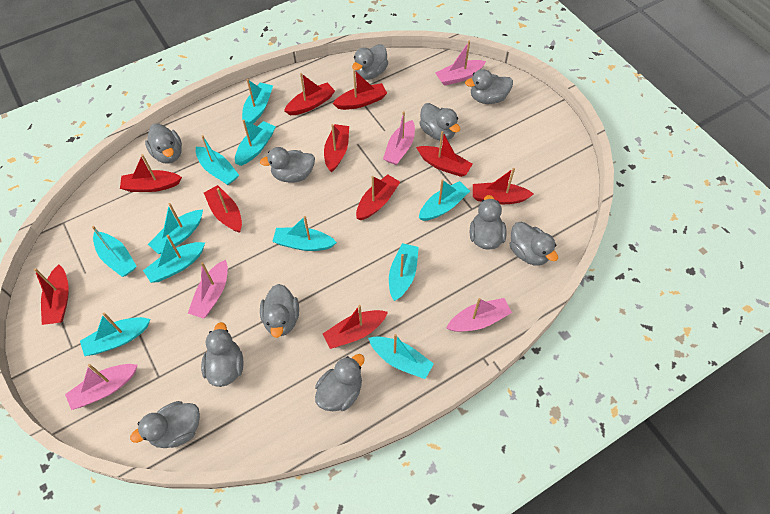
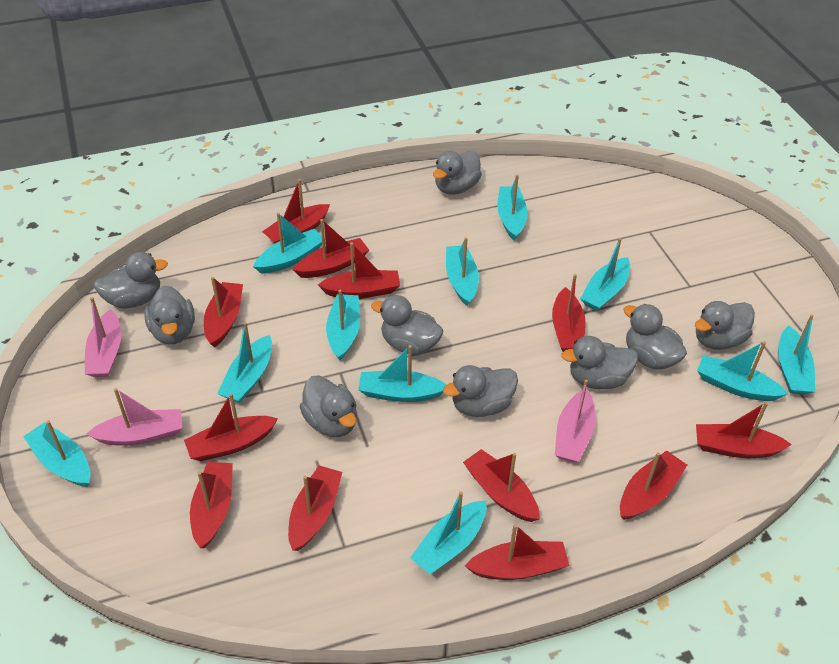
grey duck: [130,401,200,448] [145,123,182,164] [201,322,244,387] [260,147,315,183] [260,284,299,338] [315,354,365,411] [352,44,388,80] [419,103,460,141] [465,69,513,104] [470,195,507,250] [510,222,558,266] = 11 -> [94,252,168,308] [144,285,195,344] [299,375,357,437] [371,295,444,355] [433,150,482,195] [443,365,518,417] [561,336,638,389] [624,304,687,369] [695,301,755,350] = 9
pink boat: [65,364,138,410] [188,260,228,319] [383,111,415,165] [436,41,486,86] [447,298,512,332] = 5 -> [85,297,121,377] [86,388,182,446] [555,379,596,463] = 3
red boat: [34,264,68,325] [120,154,182,192] [204,185,242,233] [284,73,335,115] [323,305,388,349] [324,124,349,172] [333,70,387,110] [356,174,400,220] [416,131,472,177] [473,168,534,204] = 10 -> [184,393,278,461] [190,462,233,548] [204,277,243,348] [262,179,330,244] [288,465,342,551] [293,219,369,278] [318,242,400,298] [463,449,540,522] [465,524,569,580] [552,274,586,352] [620,451,687,520] [696,402,792,458] = 12

